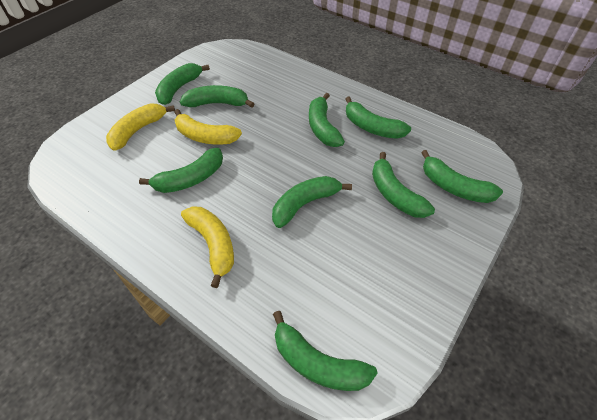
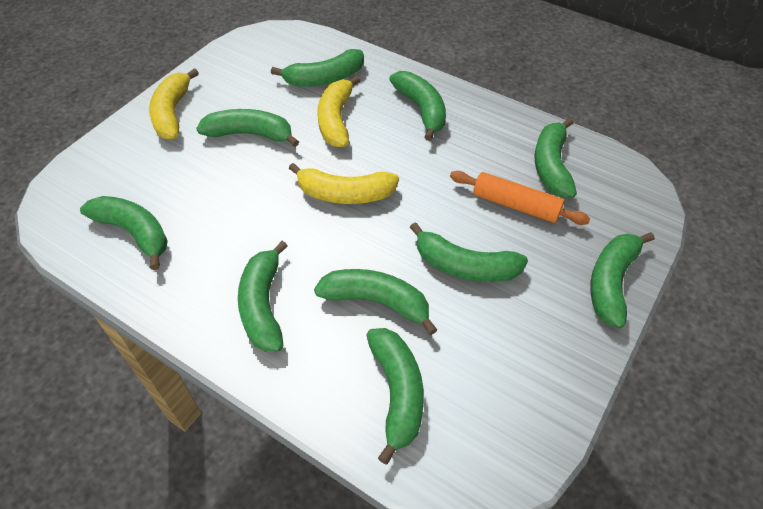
green banana: [139,148,223,193] [155,63,210,105] [180,85,254,108] [272,176,352,228] [273,311,378,391] [309,93,345,147] [345,96,411,139] [372,152,435,218] [421,150,503,203] = 9 -> [80,196,168,270] [196,109,299,147] [238,241,287,352] [271,49,364,87] [314,269,437,335] [366,328,424,464] [389,71,446,141] [410,222,528,282] [535,118,577,198] [590,232,654,328] = 10
orange rolling pin: none = 0 -> [450,171,590,225] = 1

